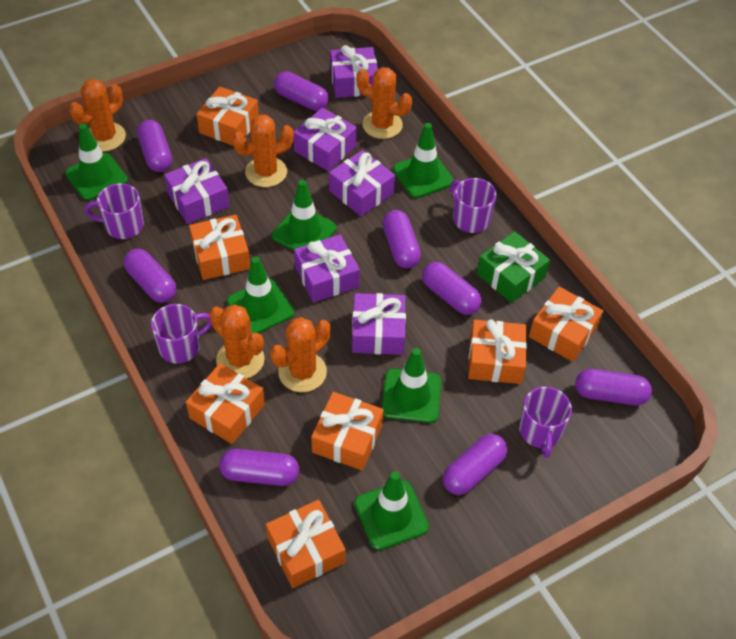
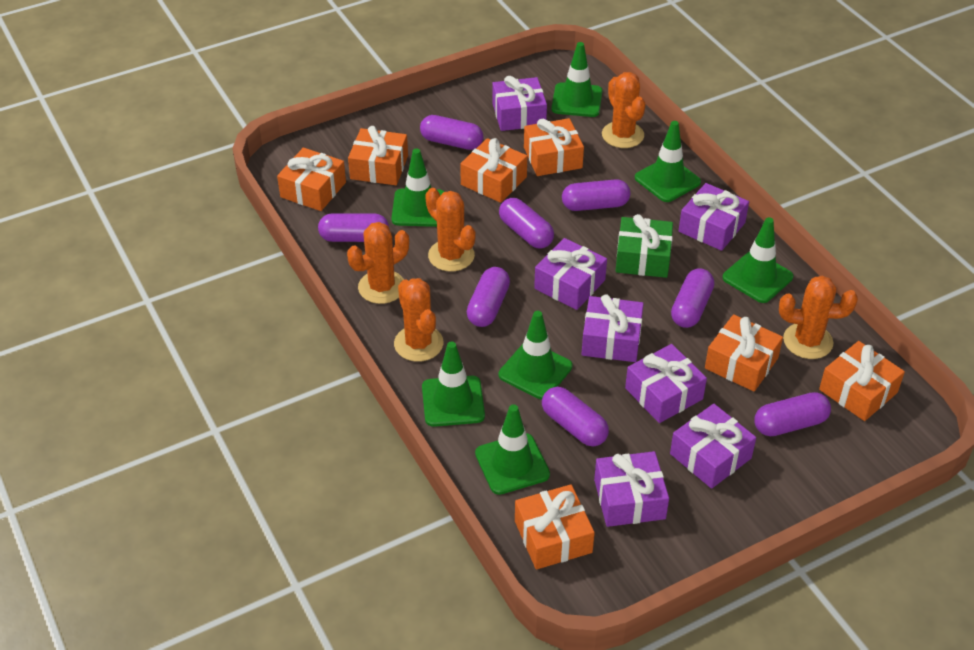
green traffic cone: [65,123,128,201] [227,257,294,334] [272,180,336,251] [355,471,429,550] [382,348,441,423] [393,123,454,198] = 6 -> [392,149,445,227] [422,341,485,427] [475,404,550,495] [499,311,573,399] [551,42,603,117] [635,121,701,202] [722,217,793,303] = 7
purple gift: [164,158,230,224] [294,108,357,171] [294,234,360,303] [329,150,395,216] [330,45,378,98] [352,293,406,355] = 6 -> [492,76,547,131] [534,238,607,310] [582,294,644,362] [594,451,669,527] [625,344,707,423] [670,404,756,489] [679,183,749,251] = 7
purple mug: [84,183,144,239] [151,304,212,364] [450,178,497,233] [519,387,572,458] = 4 -> none = 0

